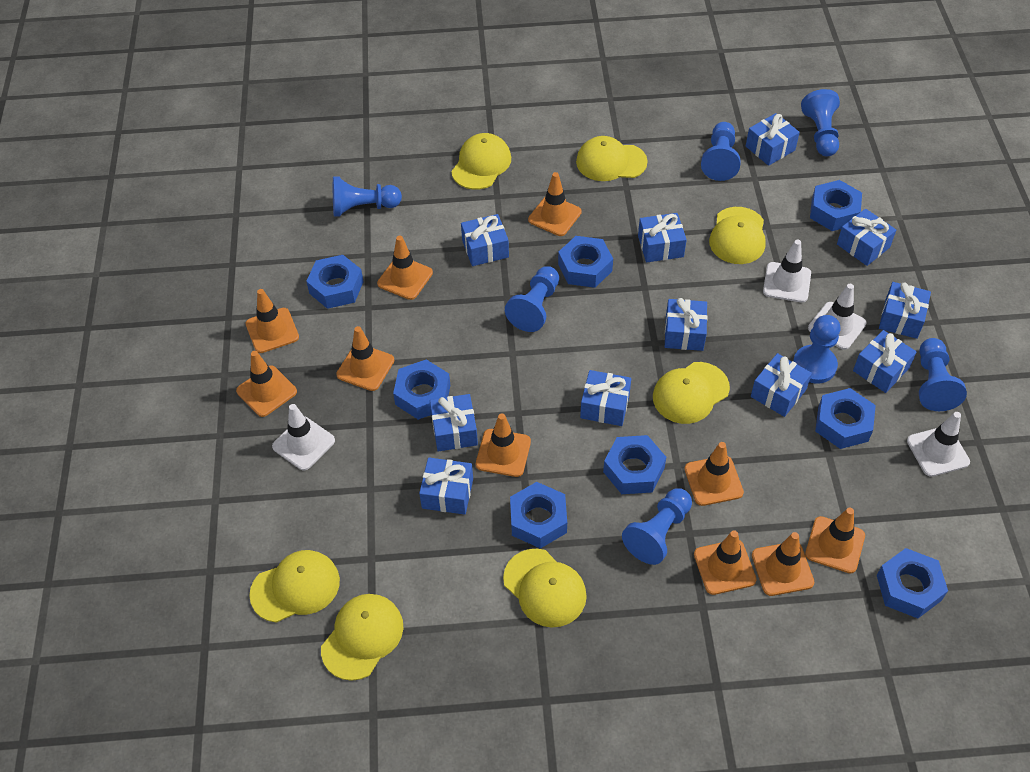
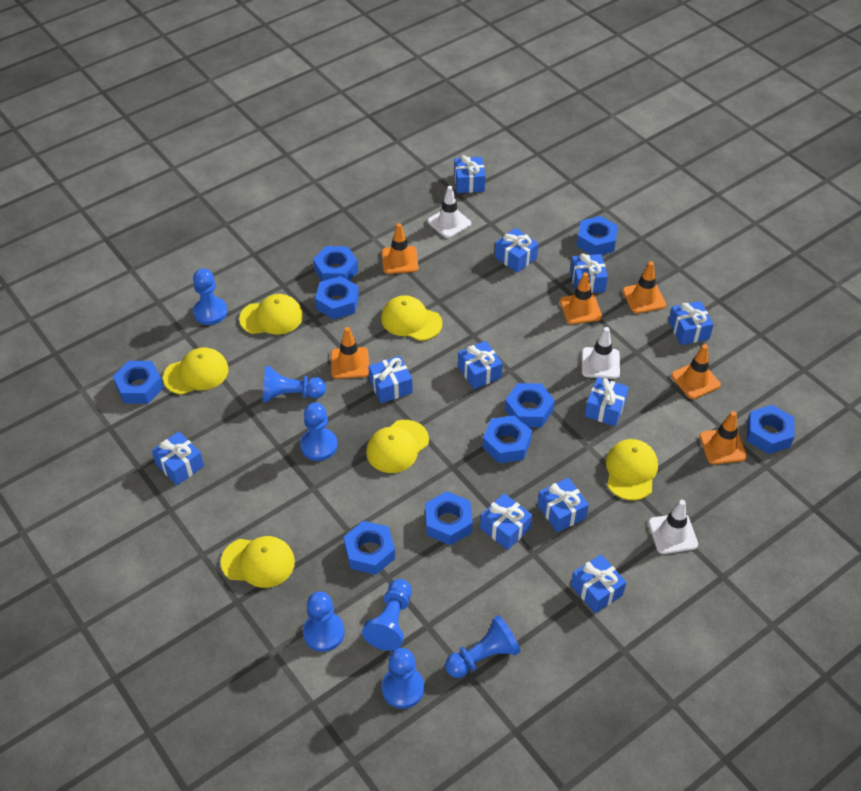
blue nut: [306,255,364,309] [393,360,450,420] [510,482,567,549] [558,236,613,288] [603,435,666,494] [810,180,862,231] [815,388,876,449] [877,548,948,618] = 8 -> [113,361,164,404] [313,246,358,281] [315,276,359,320] [344,521,395,575] [425,491,473,545] [483,415,532,463] [505,383,555,427] [577,216,618,255] [747,405,795,454] = 9
orange traffic cone: [236,351,297,417] [246,289,299,353] [336,326,394,391] [377,236,433,300] [476,413,531,477] [528,172,582,236] [684,442,744,506] [694,531,757,595] [752,532,814,596] [805,508,865,574] = 10 -> [331,327,369,379] [382,223,418,274] [560,272,602,324] [622,261,666,314] [671,344,721,399] [699,411,747,464] = 6
white traffic cone: [272,404,335,470] [763,240,811,302] [808,284,866,350] [907,412,970,477] = 4 -> [427,186,471,238] [582,327,620,379] [648,500,698,554] = 3
yellow cap: [249,550,340,623] [321,594,404,681] [451,133,511,190] [503,549,587,627] [576,136,648,181] [653,362,730,424] [709,207,766,264] = 7 -> [163,348,229,395] [221,536,295,588] [239,294,303,334] [366,420,429,473] [381,295,442,341] [606,439,658,500] = 6

